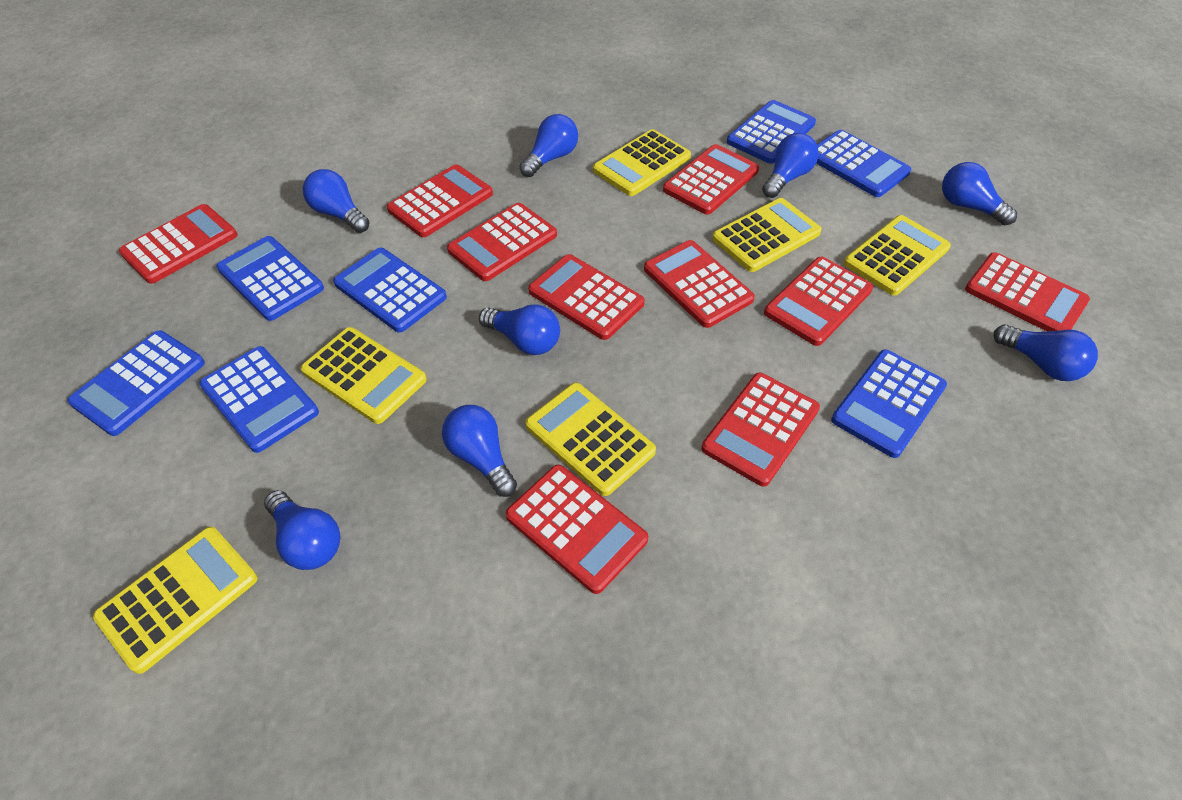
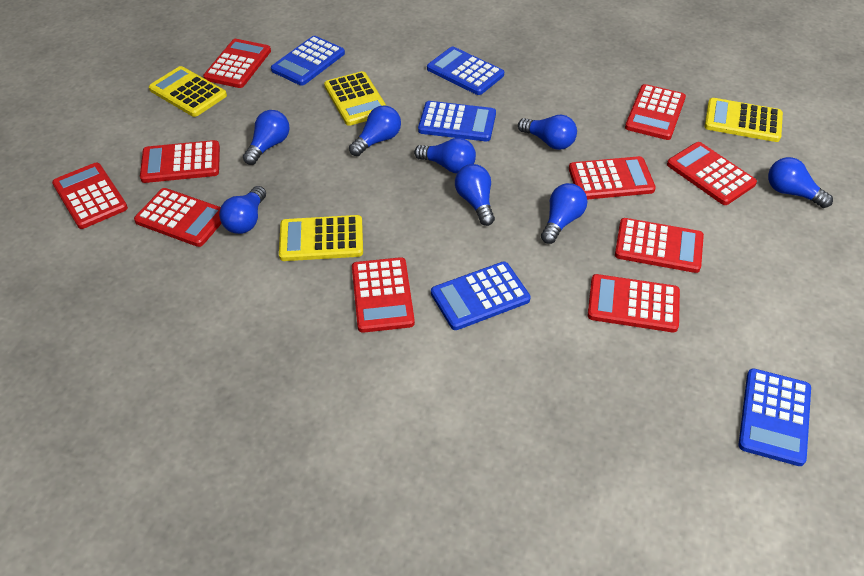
blue calculator: [67,331,205,436] [199,346,319,453] [216,236,324,321] [333,248,447,332] [727,100,816,164] [816,130,911,197] [831,349,947,458] = 7 -> [271,36,345,86] [418,101,496,141] [427,46,504,95] [431,262,531,330] [738,368,811,466] = 5
yellow calculator: [93,527,257,674] [301,327,427,424] [525,383,656,496] [593,129,691,196] [712,198,822,272] [844,215,951,296] = 6 -> [149,66,227,117] [279,215,363,261] [324,71,387,126] [705,98,783,142] = 4

